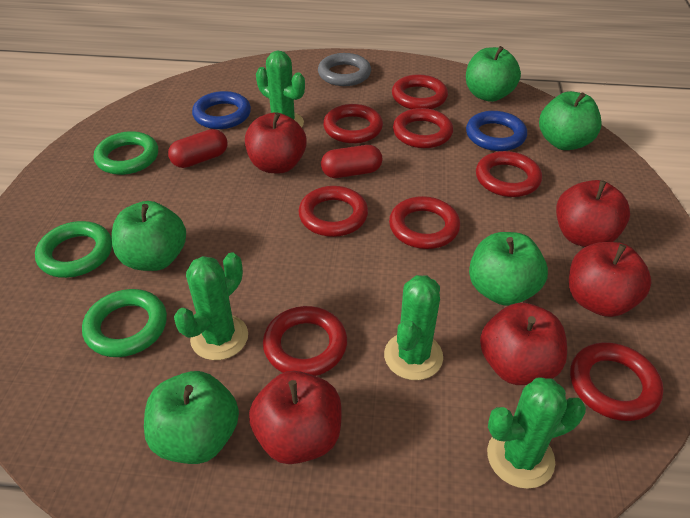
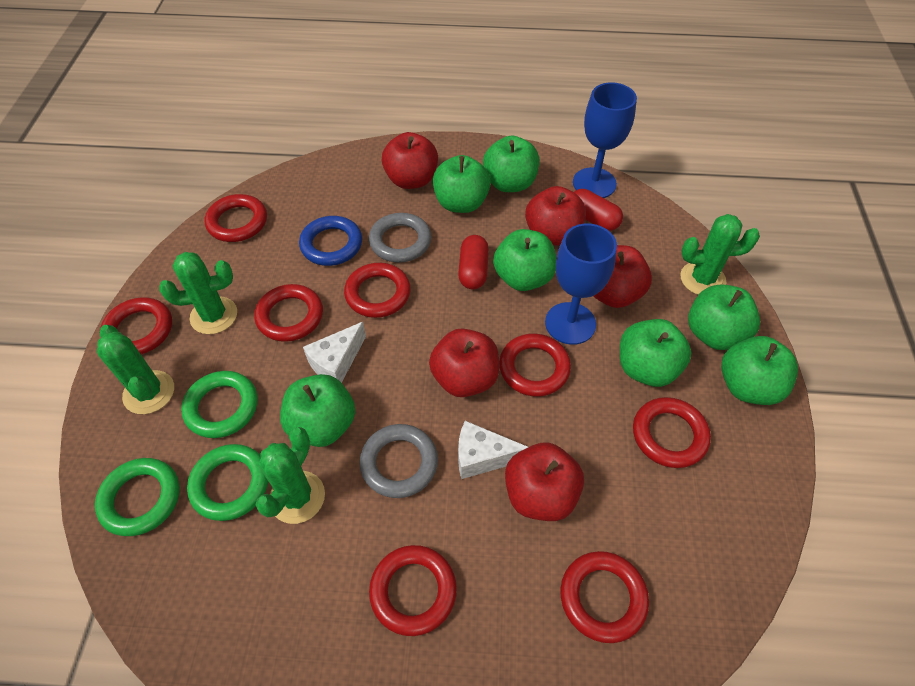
blue goblet: none = 0 -> [545,224,617,345] [573,82,637,198] = 2
blue ring: [192,91,251,129] [466,111,527,151] = 2 -> [299,216,362,266] = 1
green apple: [112,201,186,271] [144,371,239,464] [466,46,521,102] [469,232,548,306] [539,91,602,150] = 5 -> [280,374,355,447] [433,155,491,213] [483,135,540,192] [493,229,556,291] [620,319,692,387] [688,285,760,350] [721,336,798,405] = 7
grey ring: [318,53,371,86] = 1 -> [359,424,438,498] [369,213,431,263] = 2
white cheese: none = 0 -> [303,322,366,383] [458,421,528,479] = 2

